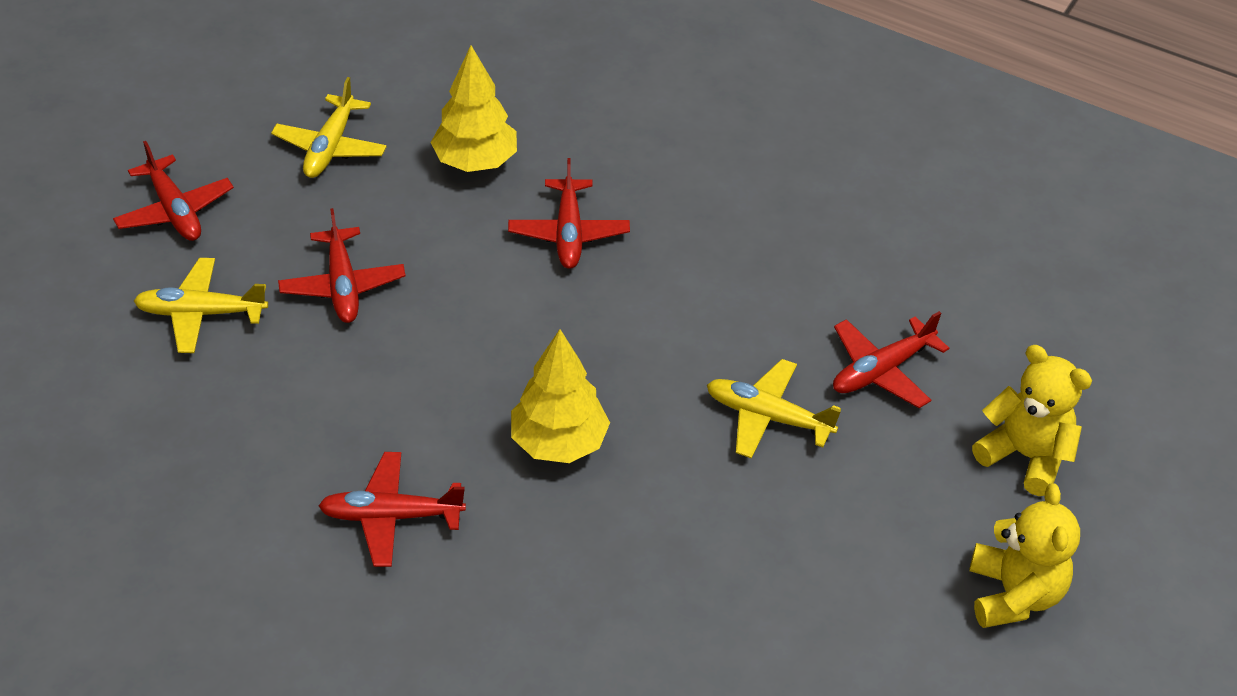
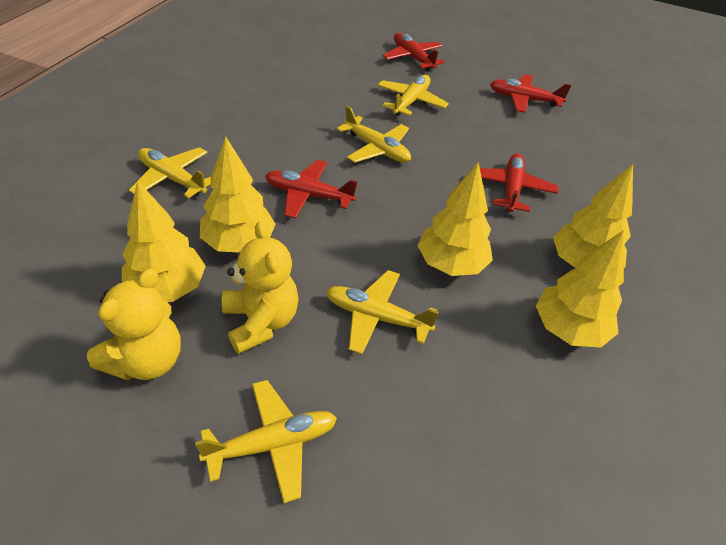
red plane: [113,141,234,241] [278,208,406,323] [319,452,466,567] [508,158,630,269] [833,311,949,408] = 5 -> [265,160,358,218] [382,33,445,71] [480,153,558,212] [490,74,571,113] = 4
yellow plane: [134,258,268,353] [271,77,387,178] [707,359,841,458] = 3 -> [129,147,211,199] [195,380,337,503] [326,270,439,354] [337,106,411,163] [378,75,449,116] = 5
yellow tree: [431,46,517,172] [511,329,610,463] = 2 -> [122,181,206,302] [200,137,276,253] [417,162,493,276] [536,230,624,348] [553,164,633,268] = 5

